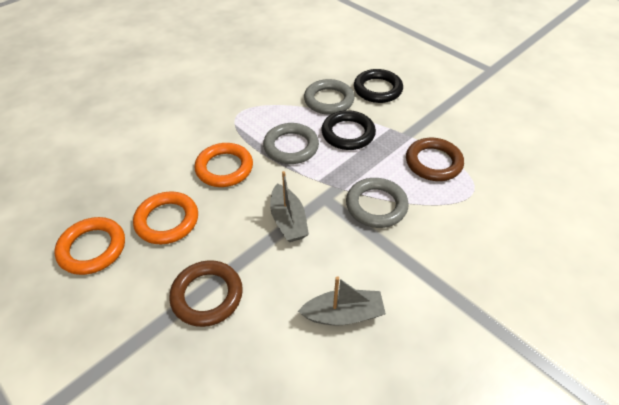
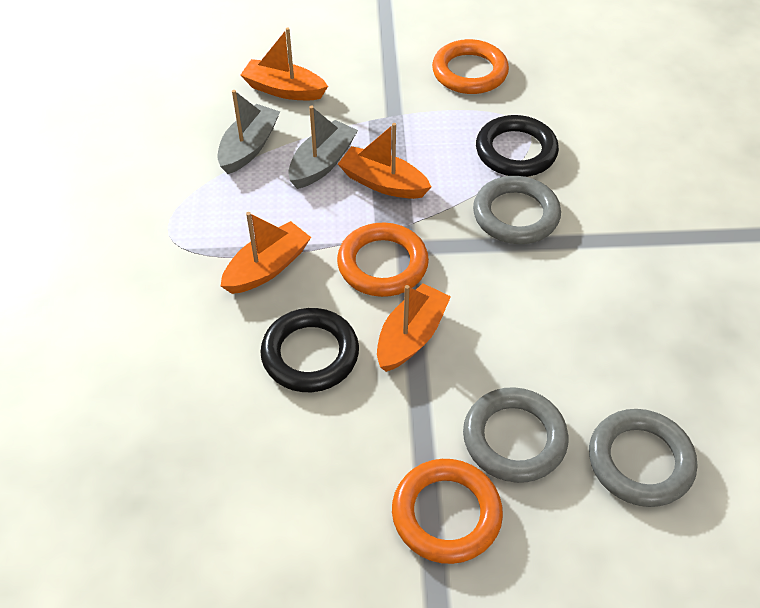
brown ring: [169,260,243,327] [406,138,464,181] = 2 -> none = 0
orange boat: none = 0 -> [221,212,311,294] [240,27,328,100] [338,123,431,199] [377,283,451,372] = 4

